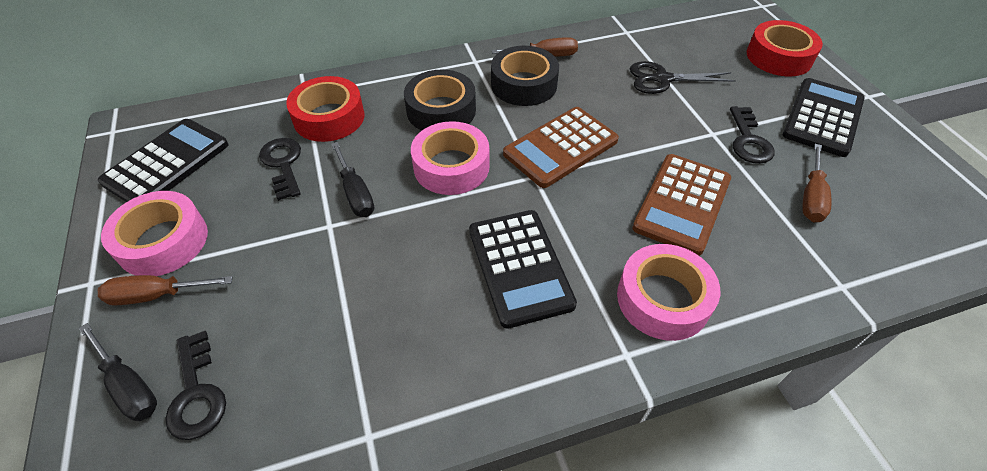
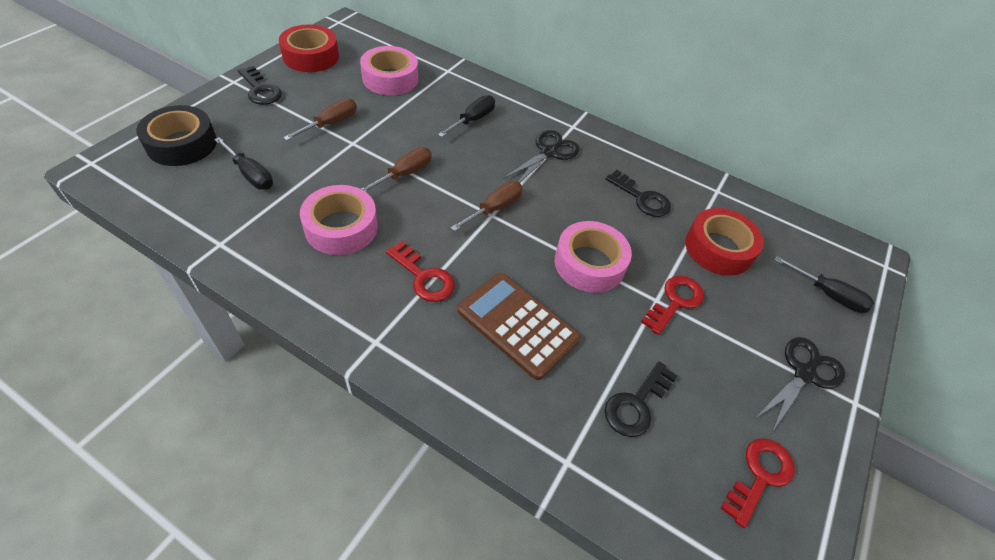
black calculator: [98,119,229,202] [469,210,577,329] [783,78,865,157] = 3 -> none = 0
black scissors: [630,61,736,94] = 1 -> [503,130,580,182] [757,337,845,433] = 2
black screwdriver: [79,323,157,421] [331,142,375,217] = 2 -> [214,137,273,190] [438,95,495,137] [775,256,874,313] = 3
black tape: [404,69,476,131] [491,46,559,106] = 2 -> [136,105,217,166] = 1
brown calculator: [503,107,619,188] [632,154,731,256] = 2 -> [457,273,581,380] = 1
red key: none = 0 -> [386,241,455,302] [641,275,704,335] [720,438,795,528] = 3

